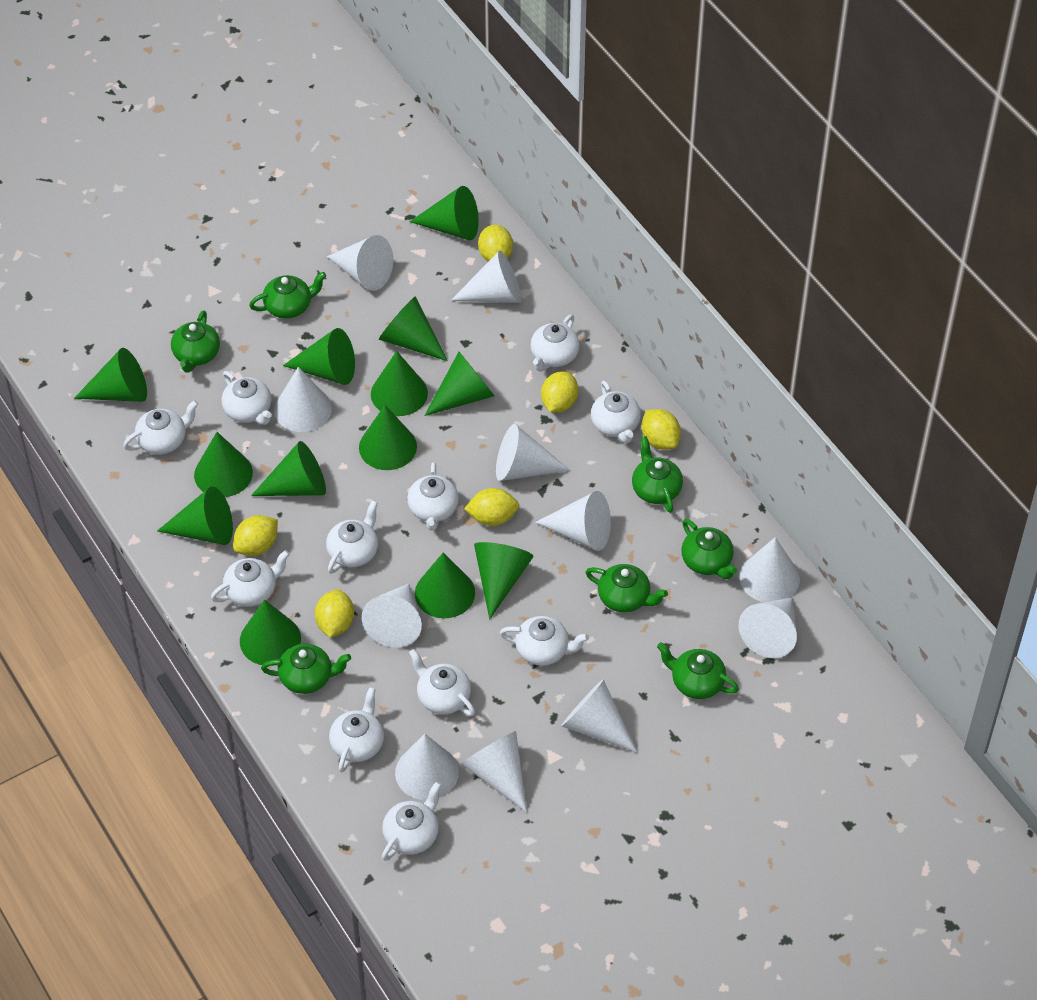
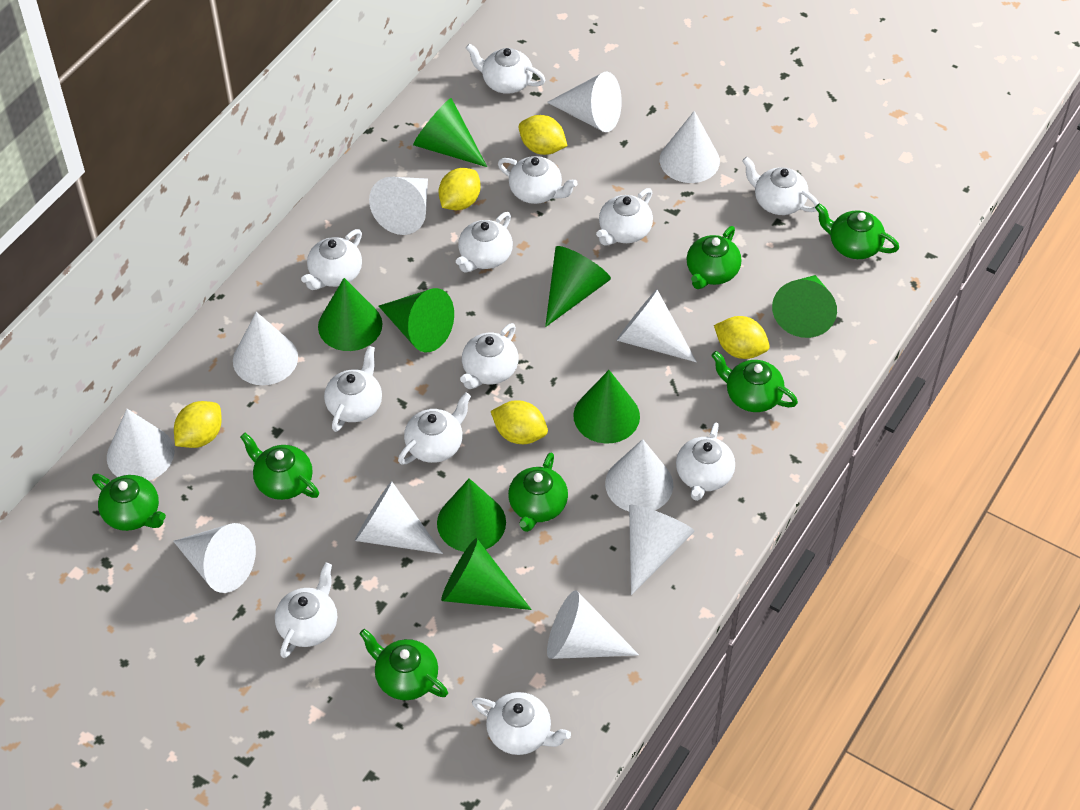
green cone: [74,348,147,402] [157,486,233,545] [194,432,253,497] [240,599,301,666] [251,441,326,496] [283,328,355,385] [359,405,417,470] [371,351,428,416] [379,296,448,361] [410,186,479,240] [415,552,475,618] [424,352,495,416] [474,542,534,619] = 13 -> [318,278,383,351] [379,288,454,352] [413,98,487,167] [437,478,506,552] [441,538,532,610] [545,246,611,327] [573,370,640,444] [772,275,837,338] = 8
white teapot: [123,400,199,454] [211,550,290,607] [222,371,272,425] [326,500,378,573] [329,687,384,772] [382,782,441,861] [407,462,459,530] [409,649,475,716] [500,616,589,666] [530,314,580,371] [591,381,641,443] = 11 -> [275,562,337,658] [301,229,362,290] [324,346,382,432] [398,392,471,465] [456,212,513,272] [460,323,519,389] [466,43,545,94] [472,692,571,755] [498,156,578,204] [596,188,653,245] [676,423,735,501] [742,157,819,215] = 12
yellow lemon: [233,515,278,556] [315,589,354,638] [464,488,519,526] [478,225,513,262] [541,371,578,412] [641,409,681,450] = 6 -> [174,401,222,448] [439,168,481,210] [491,400,548,444] [519,115,567,155] [714,316,770,359] = 5

